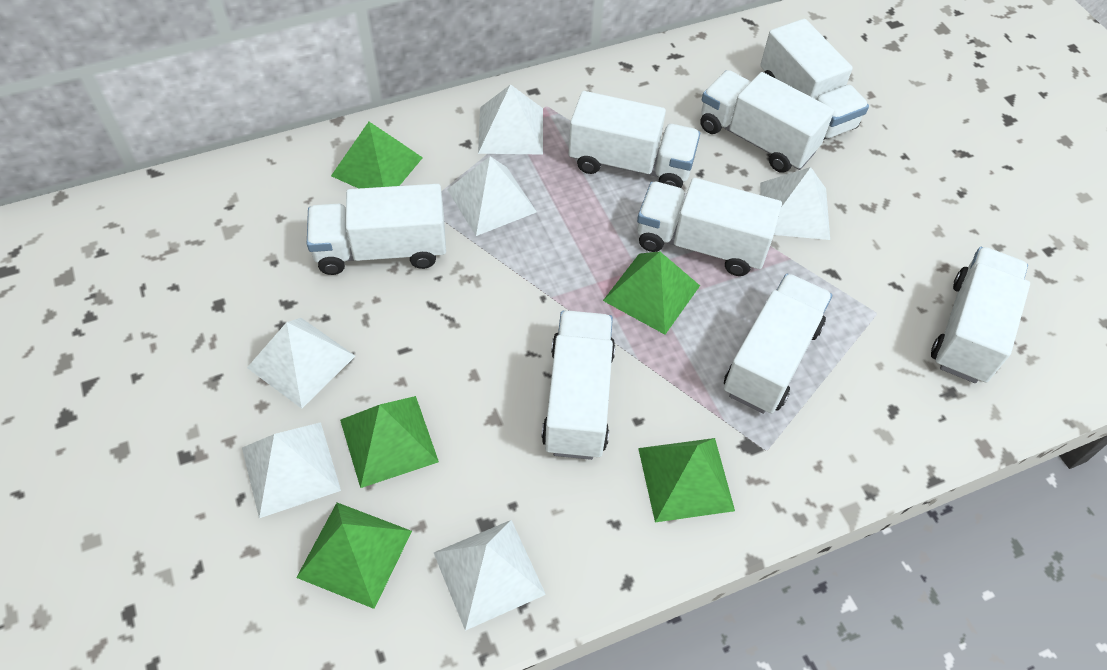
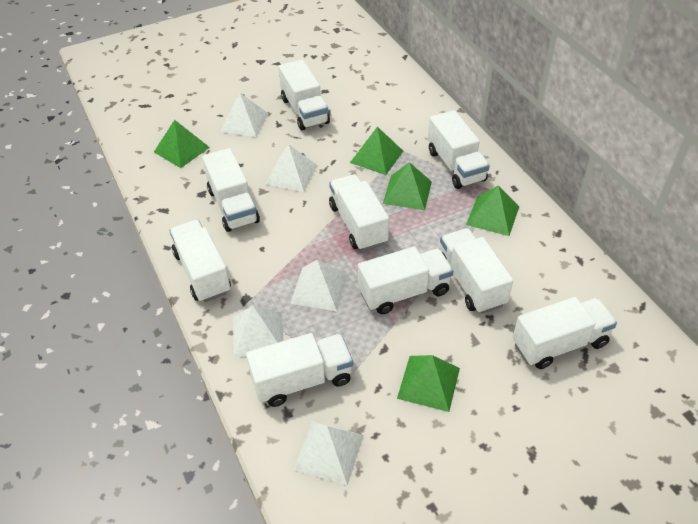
white pyramid: [242,422,341,518] [247,318,355,409] [434,520,546,631] [447,156,537,236] [478,84,543,155] [760,167,830,240] = 6 -> [220,93,268,137] [233,306,284,358] [265,144,317,192] [290,260,347,311] [293,421,364,486] = 5
white truck: [307,184,446,275] [541,311,615,460] [568,91,700,188] [637,178,782,276] [700,70,834,173] [724,273,832,414] [760,19,869,141] [931,247,1030,383] = 8 -> [169,220,231,302] [202,148,260,232] [246,333,353,407] [278,59,330,131] [329,174,389,251] [358,246,453,314] [428,110,490,189] [440,228,513,314] [513,297,617,369] = 9

